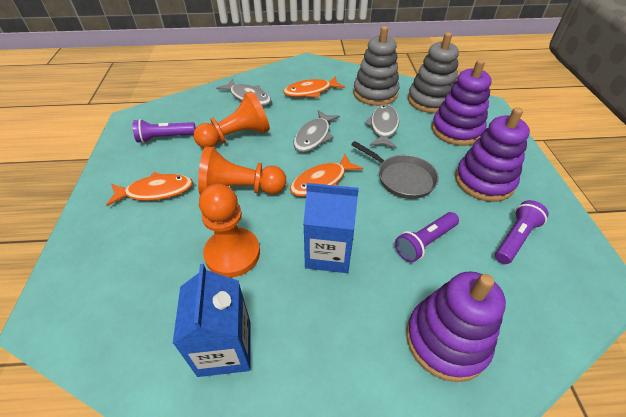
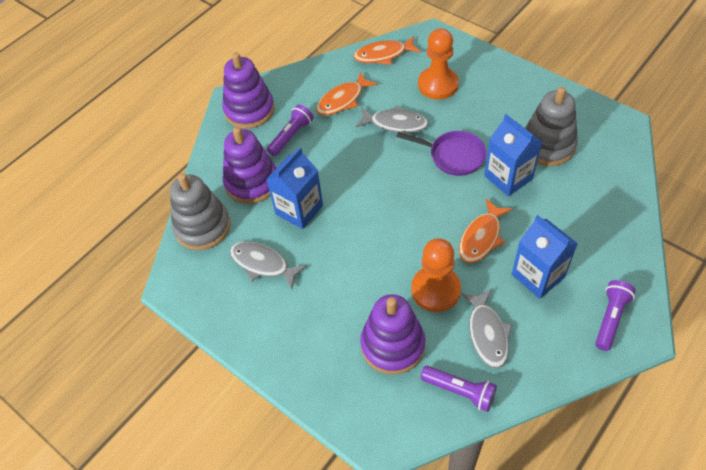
blue carton: [172,264,251,377] [303,183,359,273] = 2 -> [266,147,323,229] [484,114,542,196] [512,215,578,299] = 3
grey pan: [351,141,439,199] = 1 -> none = 0
orange pawn: [193,91,270,148] [198,146,286,195] [199,184,260,278] = 3 -> [411,238,461,312] [418,28,459,100] = 2
purple pan: none = 0 -> [396,131,487,176] = 1

